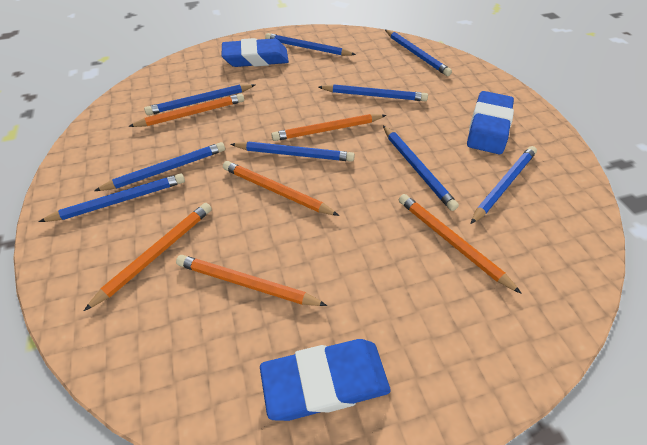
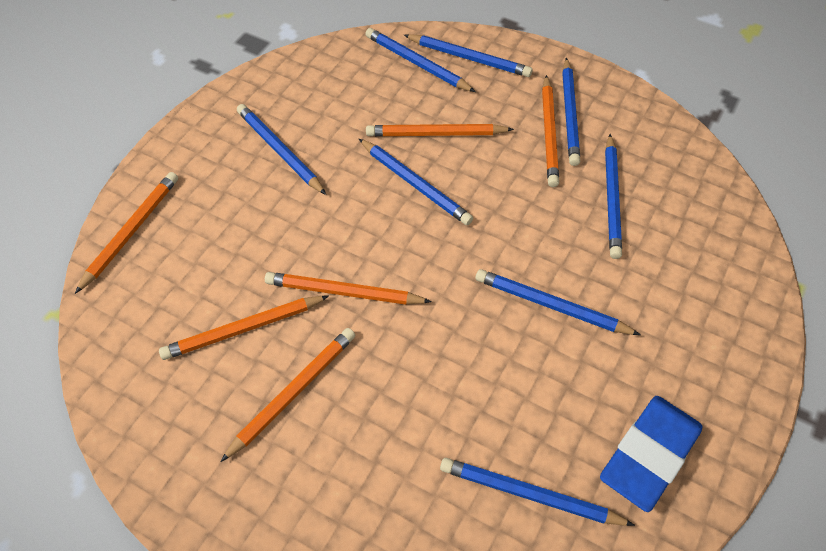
blue eraser: [221,38,289,67] [260,339,390,421] [467,91,514,154] = 3 -> [600,396,703,512] = 1
blue pencil: [38,173,185,222] [94,142,225,191] [144,84,255,115] [230,141,355,162] [265,33,356,56] [319,84,428,101] [383,126,459,211] [385,30,452,76] [471,146,537,224] = 9 -> [237,104,326,195] [359,139,473,225] [365,28,476,92] [404,34,532,77] [440,458,635,526] [475,269,641,335] [562,57,580,166] [605,134,622,259] = 8

